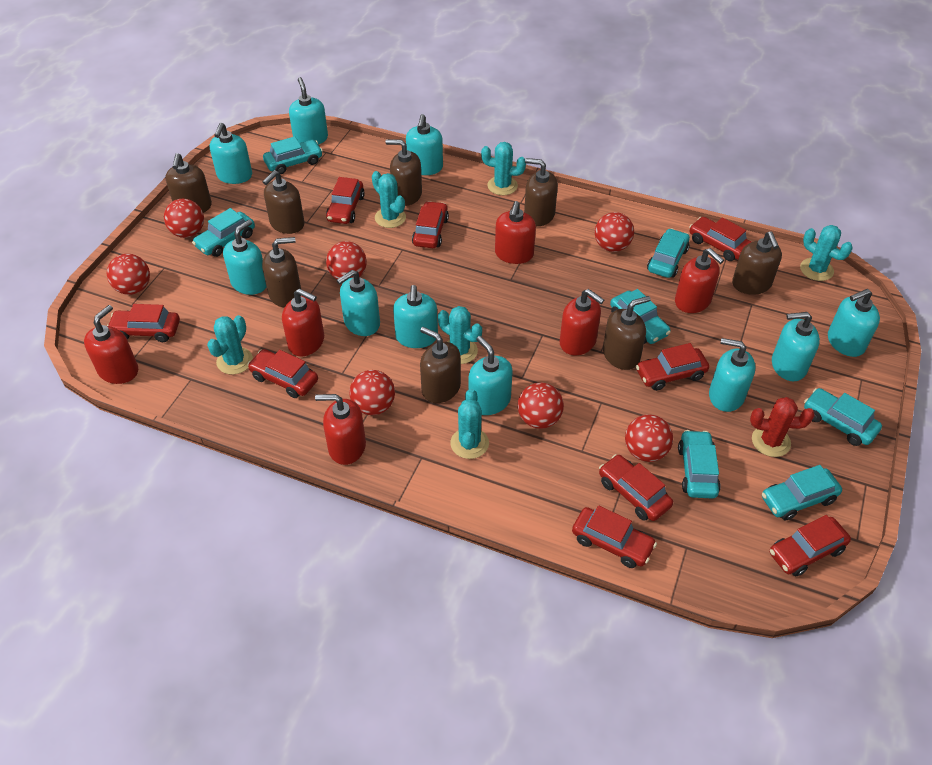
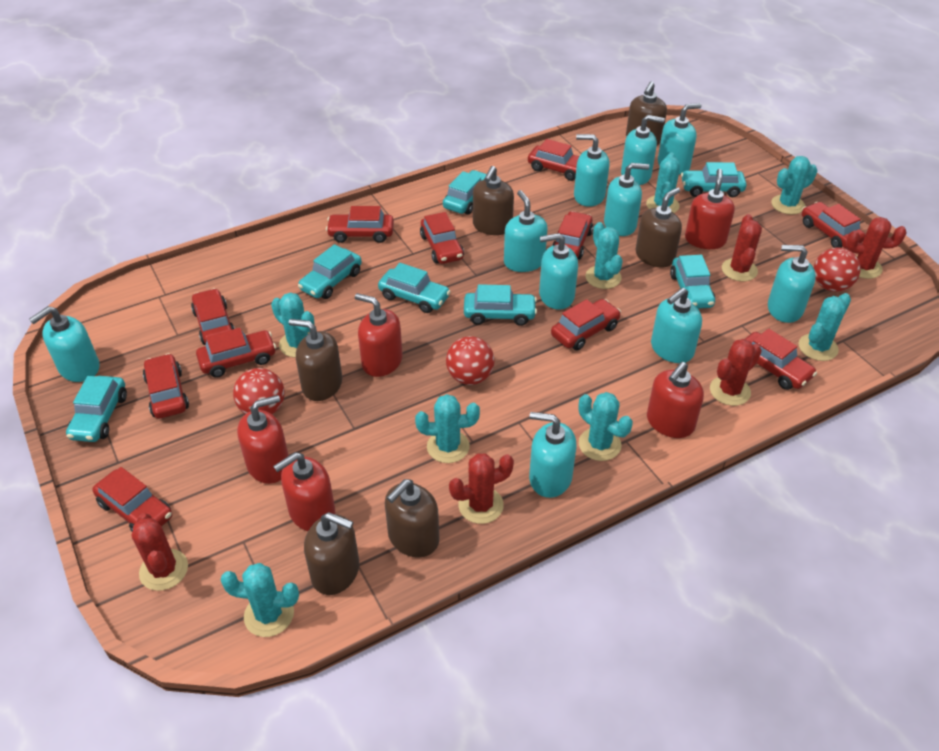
brown soap dispenser: [166,153,212,213] [262,237,301,307] [263,170,304,234] [386,139,422,206] [420,327,461,403] [524,158,558,226] [603,296,651,370] [732,231,782,295] = 8 -> [289,319,342,401] [304,512,359,595] [385,479,439,557] [473,166,514,235] [626,81,667,145] [636,187,682,268] = 6
red ball: [107,254,150,295] [164,199,204,238] [326,241,367,279] [349,370,395,415] [518,383,564,429] [595,212,634,252] [625,415,673,462] = 7 -> [233,368,285,414] [446,336,494,385] [814,247,861,292] = 3
red cactus: [750,397,815,457] = 1 -> [132,513,188,591] [449,453,514,524] [710,339,762,406] [722,214,762,281] [846,217,907,279] = 5
red car: [107,304,180,342] [247,349,318,398] [326,177,365,224] [412,201,449,248] [572,506,657,568] [599,454,673,521] [636,343,709,391] [689,217,751,261] [770,515,851,577] = 9 -> [92,467,172,531] [143,353,189,419] [191,288,235,345] [196,328,276,378] [326,206,394,243] [420,212,464,264] [528,139,579,181] [551,299,621,350] [552,211,593,260] [745,329,817,390] [802,202,866,248] = 11
red soap dispenser: [84,305,138,384] [282,289,324,356] [315,394,366,465] [495,201,536,264] [560,289,604,355] [675,248,724,313] = 6 -> [237,395,289,484] [273,452,335,531] [355,293,403,377] [647,362,704,438] [685,169,735,249] = 5
turquoise cactus: [207,315,253,374] [372,171,406,228] [438,306,482,364] [450,389,489,459] [481,142,526,195] [800,225,853,281] = 6 -> [220,563,299,637] [271,293,315,357] [415,394,480,463] [578,392,633,461] [585,222,623,289] [646,153,680,213] [771,156,817,215] [799,293,851,361] = 8

